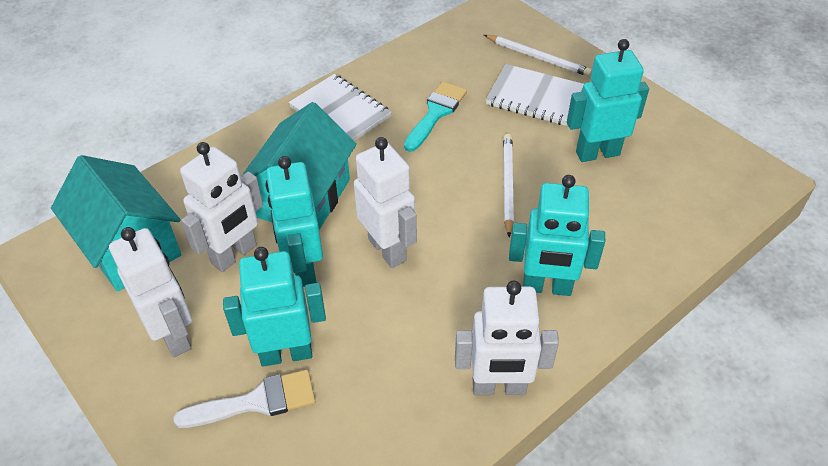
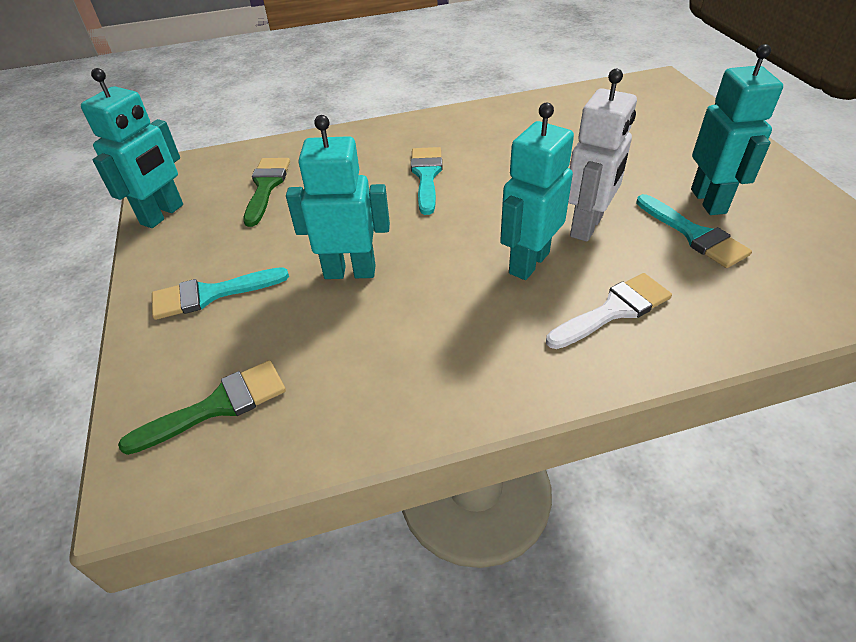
green brush: none = 0 -> [118,360,286,455] [243,158,290,227] = 2
turquoise brush: [404,82,467,152] = 1 -> [152,267,289,320] [411,147,442,215] [636,194,752,268] = 3
turquoise house: [51,155,182,292] [242,102,357,230] = 2 -> none = 0
white notebook: [289,74,391,141] [486,64,584,126] = 2 -> none = 0
white pencil: [484,35,592,77] [503,134,514,237] = 2 -> none = 0
white robot: [109,227,192,357] [180,142,263,272] [354,137,417,268] [455,281,559,395] = 4 -> [568,69,637,242] = 1

